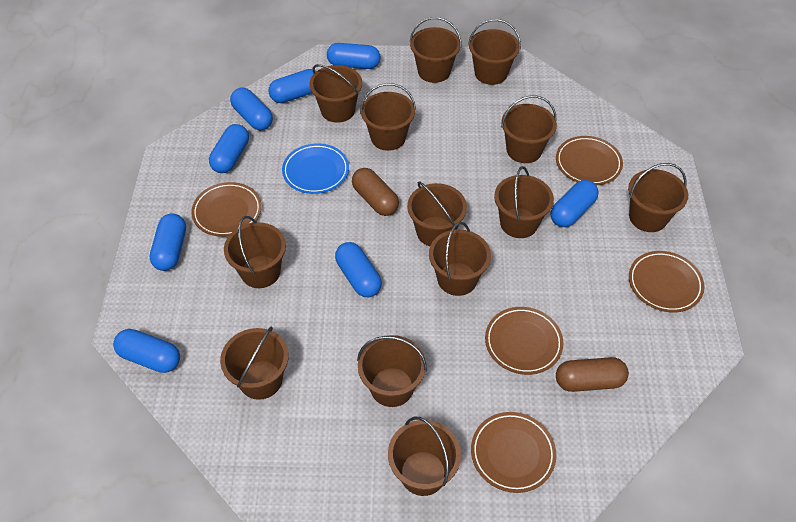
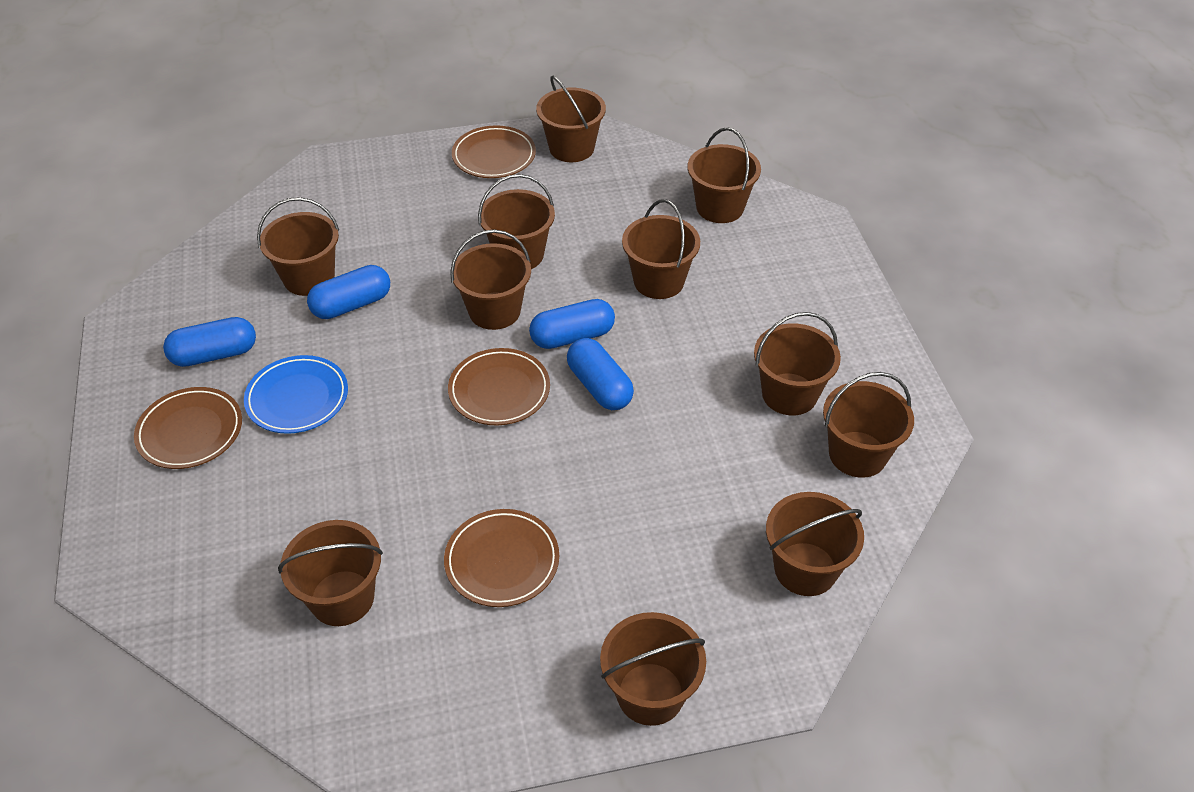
blue capsule: [113,329,180,373] [150,213,186,271] [209,124,249,173] [230,88,273,130] [268,69,316,103] [327,43,380,69] [335,242,382,297] [551,180,598,227] = 8 -> [163,317,256,367] [307,265,390,319] [529,299,615,349] [567,338,634,410] = 4
brown bucket: [220,326,289,400] [224,216,286,288] [309,64,362,123] [357,335,427,407] [360,83,416,151] [388,417,461,496] [407,181,467,246] [410,17,461,83] [429,222,491,296] [468,19,521,85] [494,166,554,238] [501,95,557,163] [628,163,688,232] = 13 -> [257,197,339,296] [278,520,383,626] [450,229,531,330] [478,174,555,269] [536,76,606,162] [600,612,706,726] [622,199,700,299] [688,127,761,223] [754,312,841,416] [766,492,864,596] [823,372,914,478] = 11
brown capsule: [352,168,399,216] [556,357,629,392] = 2 -> none = 0
brown plate: [191,182,262,237] [471,412,556,493] [485,307,563,375] [556,136,623,185] [629,251,704,312] = 5 -> [134,387,242,469] [444,509,559,607] [448,348,550,425] [452,125,536,178] = 4

